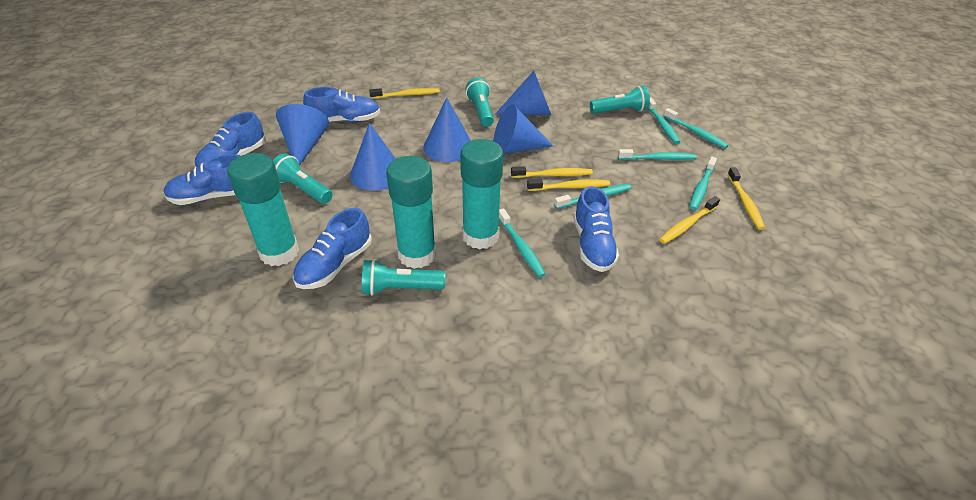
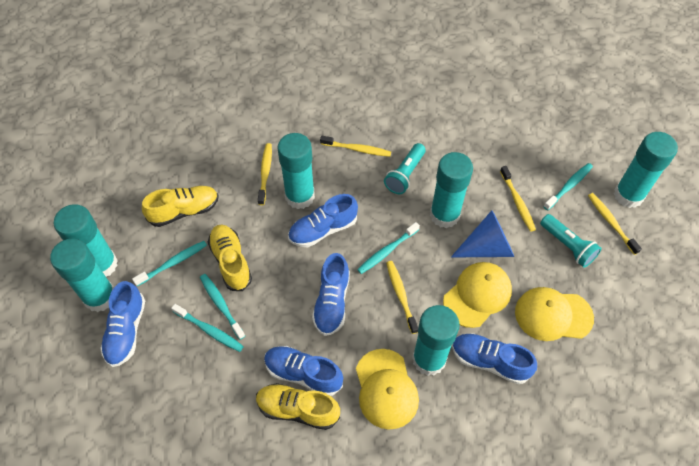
blue cone: [276,104,329,166] [350,123,396,191] [423,97,471,162] [493,104,553,154] [495,71,551,115] = 5 -> [451,210,514,257] = 1
turquoise flashlight: [273,153,333,204] [362,259,445,296] [466,78,494,127] [590,86,650,114] = 4 -> [384,143,426,194] [540,214,602,268] = 2
turquoise glue stick: [227,153,299,266] [386,156,436,269] [460,139,503,249] = 3 -> [50,239,114,312] [54,204,118,277] [277,133,315,209] [412,305,460,376] [430,152,473,228] [614,132,678,208] = 6
turquoise toothbrush: [499,208,546,277] [554,184,632,209] [618,149,697,160] [648,98,680,144] [663,108,729,149] [690,157,717,210] = 6 -> [132,241,207,286] [171,304,244,352] [200,274,245,340] [357,222,420,274] [543,163,593,210] = 5
yellow cap: none = 0 -> [356,349,419,429] [443,262,512,328] [515,287,594,341] = 3
yellow shoe: none = 0 -> [142,186,219,227] [208,224,252,291] [256,383,340,430] = 3

